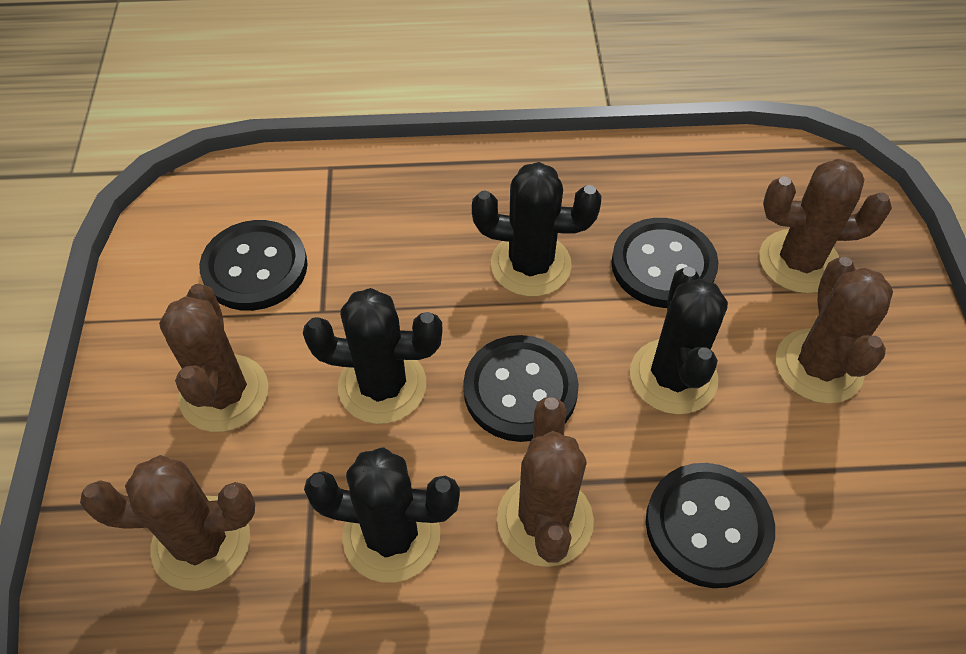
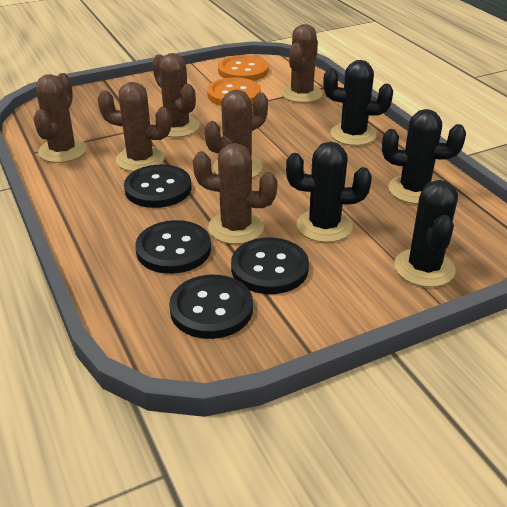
brown cactus: [80,455,255,591] [159,284,269,432] [497,397,594,567] [759,159,892,294] [776,257,893,404] = 5 -> [33,73,87,163] [97,82,172,172] [152,53,200,137] [193,143,278,244] [205,89,268,178] [281,24,323,103] = 6
orange button: none = 0 -> [207,77,261,106] [218,55,268,81] = 2

